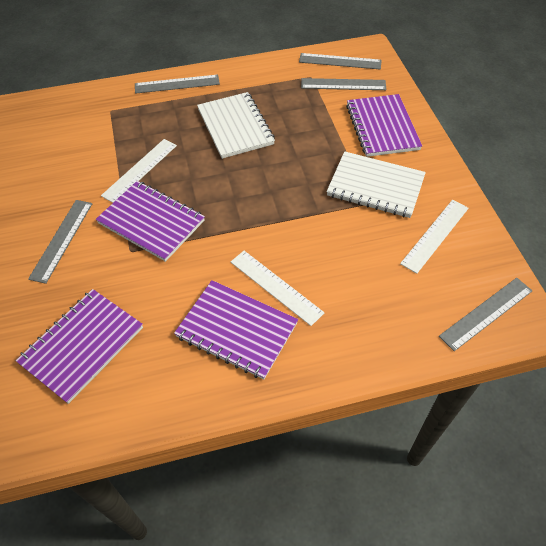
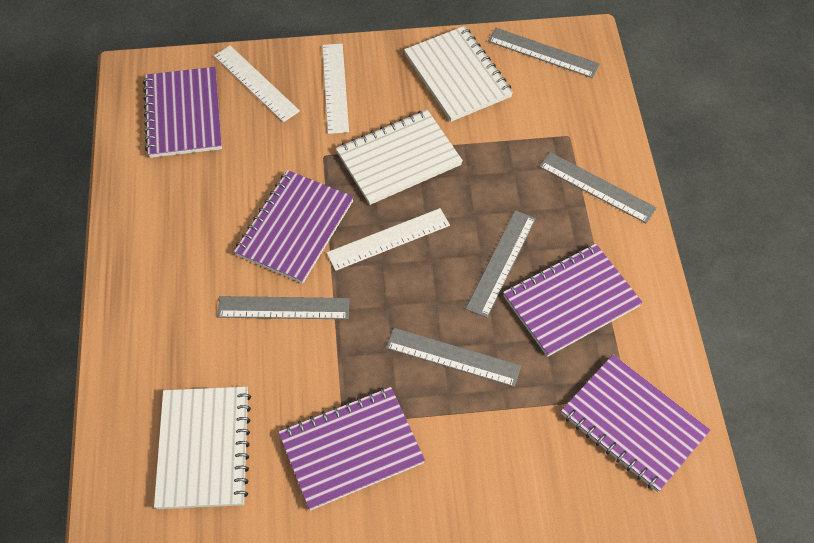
purple notebook: [16,289,143,404] [96,181,205,262] [174,280,298,380] [346,94,422,157] = 4 -> [143,67,222,158] [234,170,354,284] [278,387,425,511] [503,244,643,357] [561,355,710,492] = 5
white notebook: [197,92,275,159] [326,151,426,218] = 2 -> [154,387,251,509] [336,110,463,205] [404,26,513,122] = 3

